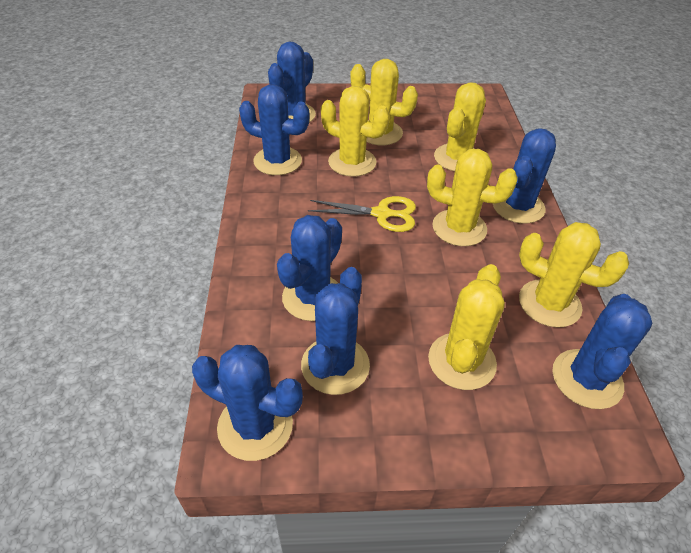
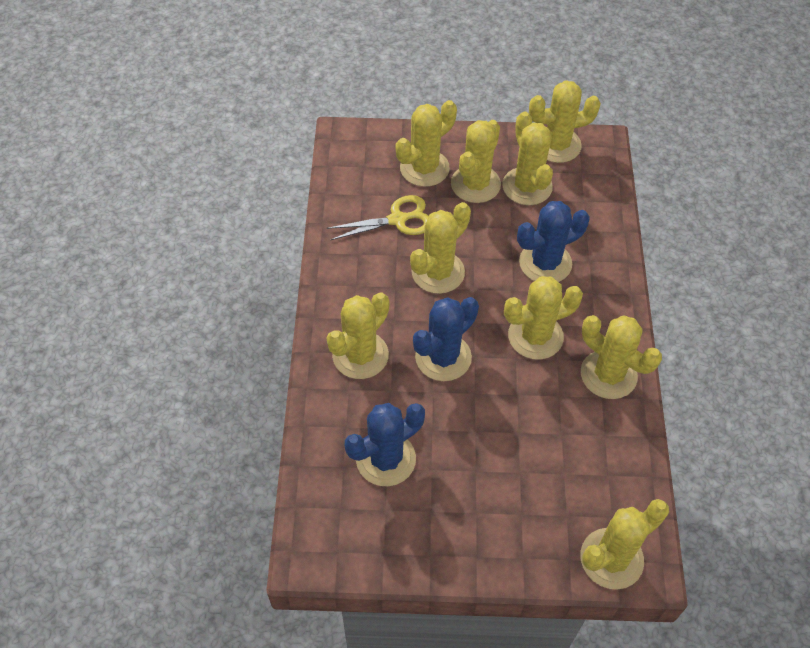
blue cactus: [192,345,303,461] [239,84,309,175] [268,42,316,123] [277,215,342,321] [301,267,370,395] [493,128,556,224] [552,294,653,409] = 7 -> [345,403,425,486] [413,297,479,381] [517,201,590,282] = 3
yellow cactus: [321,86,390,177] [350,59,418,145] [427,149,518,246] [428,264,505,390] [434,82,486,171] [519,222,629,328] = 6 -> [327,292,389,379] [396,100,457,187] [410,202,471,294] [451,120,501,203] [502,111,553,205] [504,276,583,360] [529,80,601,163] [580,499,669,590] [581,315,662,399] = 9

